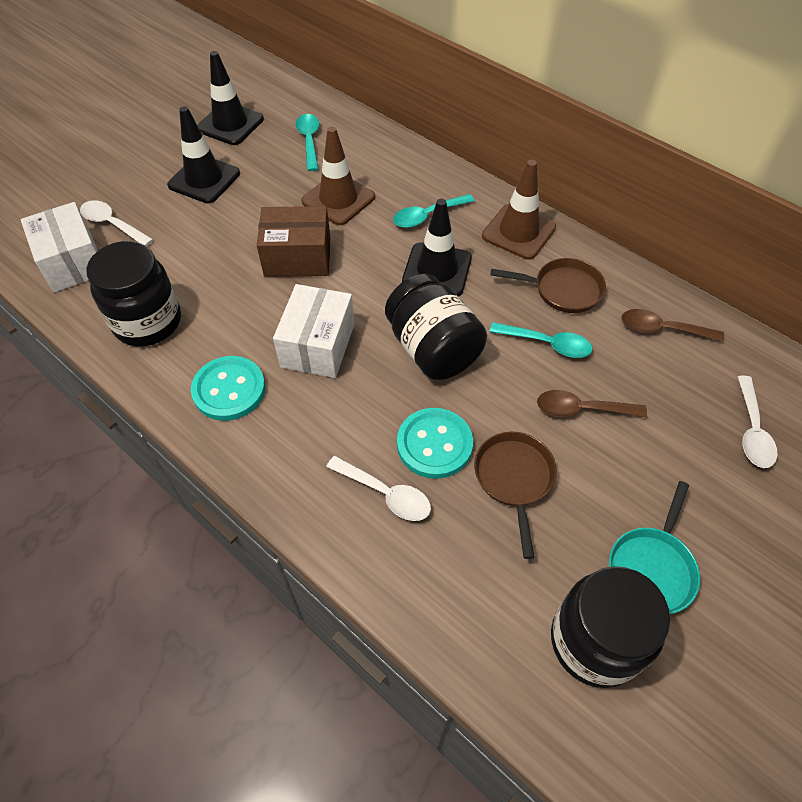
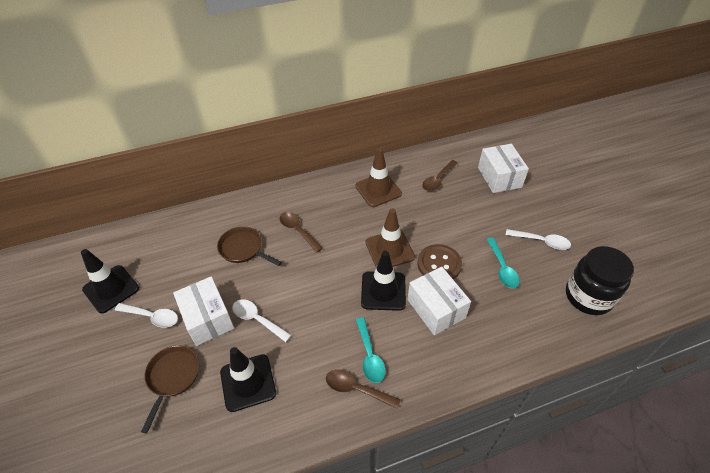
black jar: [86,241,181,347] [385,274,487,380] [551,566,670,688] = 3 -> [566,246,634,315] = 1
brown box: [257,206,330,277] = 1 -> none = 0
brown button: none = 0 -> [417,244,462,280] = 1
brown spoon: [537,390,647,418] [621,309,724,342] = 2 -> [280,212,323,253] [326,369,401,409] [422,160,458,191] = 3
turquoise button: [191,356,265,421] [397,408,473,479] = 2 -> none = 0
turquoise pan: [609,481,700,614] = 1 -> none = 0
turquoise spoon: [296,114,319,171] [393,194,475,228] [490,322,592,358] = 3 -> [356,317,386,383] [486,238,520,288] = 2
white box: [21,202,98,292] [273,284,354,378] = 2 -> [173,276,234,346] [407,267,471,335] [478,144,529,193] = 3

